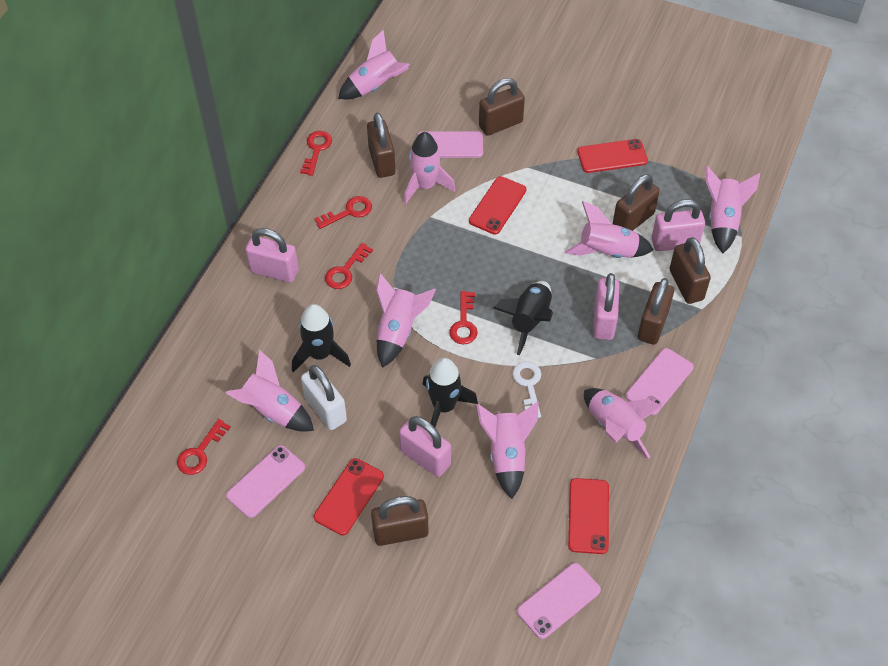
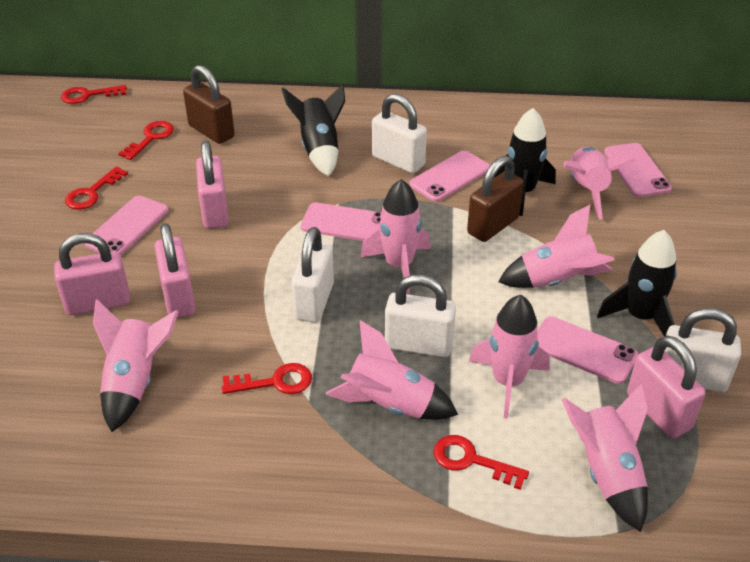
brown padlock: [367,113,395,178] [371,496,429,546] [479,78,525,136] [613,174,660,231] [638,278,674,345] [669,237,711,304] = 6 -> [183,65,235,144] [467,156,524,242] = 2
pink phone: [226,445,305,518] [417,131,483,158] [517,563,601,639] [625,348,694,415] = 4 -> [84,196,169,255] [301,202,382,241] [410,150,490,202] [537,316,638,384] [604,143,672,197] = 5
pink rocket: [226,349,314,432] [338,29,409,100] [376,273,436,368] [404,132,455,204] [477,401,538,499] [565,201,654,258] [584,388,663,459] [706,166,760,253] = 8 -> [93,299,179,432] [325,320,458,420] [360,179,430,294] [469,295,550,419] [498,205,615,288] [561,384,648,532] [563,147,636,220] = 7
red phone: [314,458,384,535] [469,176,526,235] [568,478,609,554] [577,139,648,173] = 4 -> none = 0
white key: [512,361,541,418] = 1 -> none = 0
white padlock: [301,365,347,430] = 1 -> [291,227,334,323] [372,94,427,173] [385,275,456,357] [665,308,741,392] = 4

